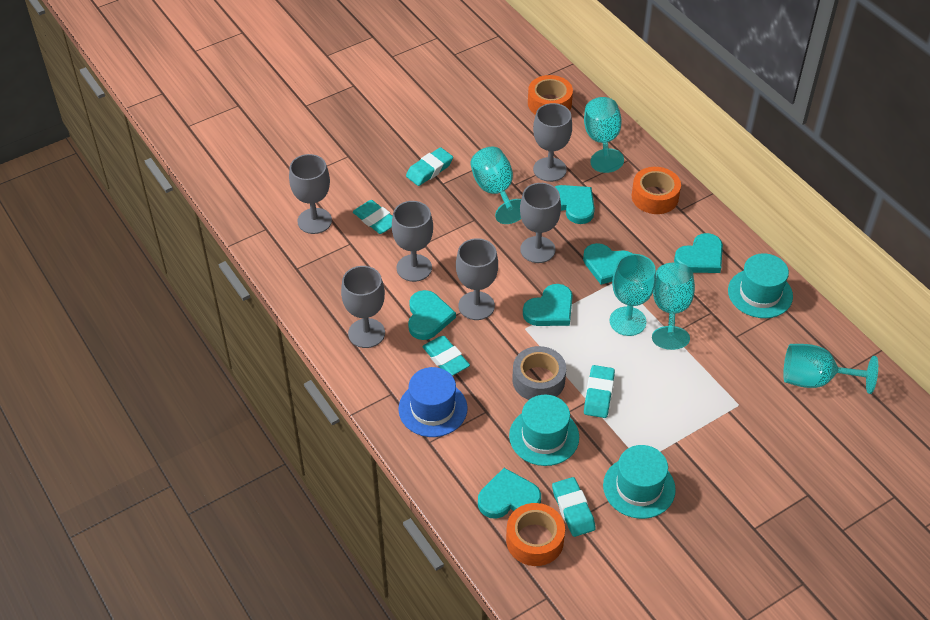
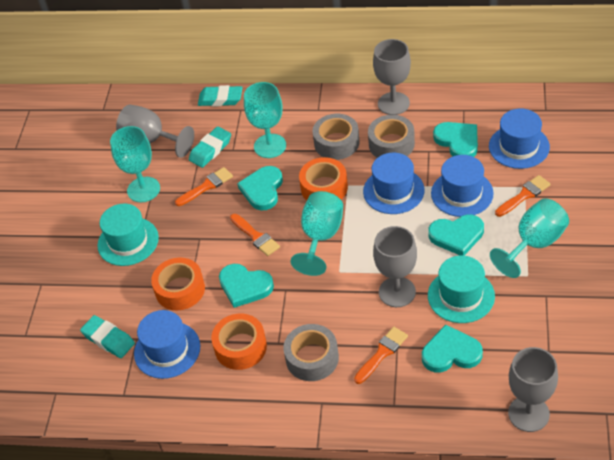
blue hat: [398,367,467,437] = 1 -> [134,310,200,379] [363,153,424,214] [431,155,494,217] [489,108,550,169] = 4
grey goblet: [289,154,332,234] [341,266,385,348] [392,201,433,282] [456,238,498,320] [520,183,561,263] [533,103,572,182] = 6 -> [116,105,194,158] [373,39,411,115] [373,226,417,307] [508,347,558,432] = 4
grey tape: [512,346,566,400] = 1 -> [283,324,339,381] [312,114,360,160] [368,115,415,158] = 3
orange brush: none = 0 -> [175,167,233,206] [230,214,280,256] [354,327,408,384] [495,175,551,217] = 4
turquoise eraser: [353,200,393,234] [406,147,453,186] [422,336,470,376] [552,477,596,537] [584,365,615,418] = 5 -> [80,315,135,358] [189,126,231,168] [198,85,243,106] = 3
turquoise goblet: [470,147,521,224] [584,97,624,173] [610,254,656,336] [652,263,695,350] [783,344,878,394] = 5 -> [110,126,160,202] [244,82,286,158] [290,191,343,276] [490,198,569,278] = 4
turquoise hat: [509,395,579,466] [603,445,676,519] [728,253,793,318] = 3 -> [97,203,159,266] [428,255,495,323] = 2
turquoise heart: [408,290,456,340] [478,468,541,519] [523,284,573,326] [555,185,595,224] [583,243,633,285] [674,233,723,273] = 6 -> [219,264,274,308] [237,166,283,210] [422,324,483,373] [428,215,484,256] [433,122,478,157] = 5

